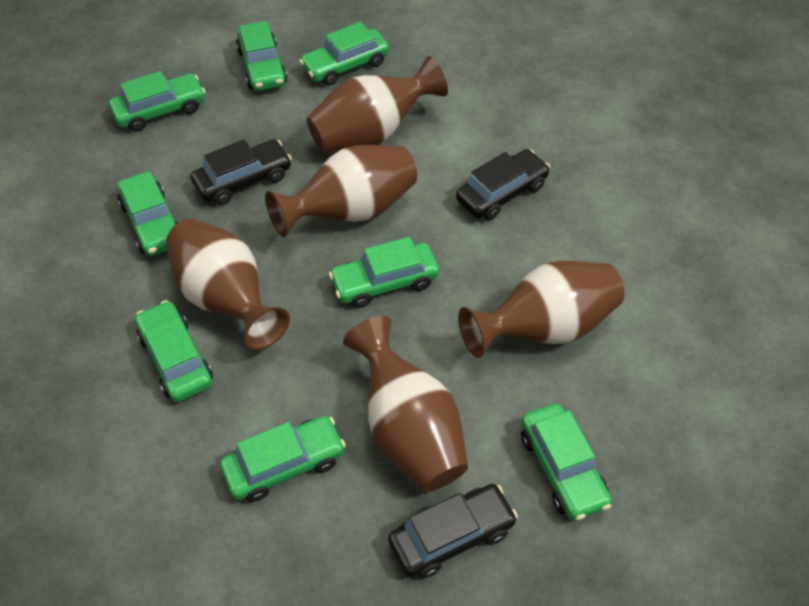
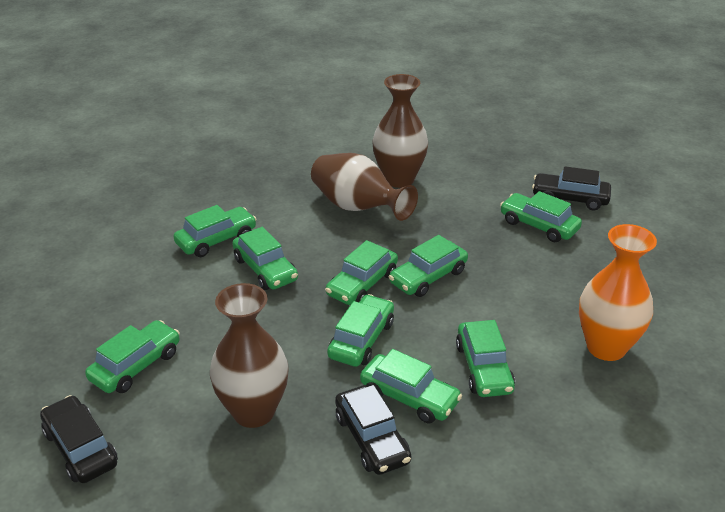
brown vase: [166,218,290,350] [265,145,417,237] [307,56,448,153] [343,316,468,492] [458,261,624,358] = 5 -> [210,283,289,428] [311,153,418,221] [373,74,428,188] = 3
green car: [109,71,206,132] [117,171,178,256] [135,300,213,402] [220,416,346,502] [236,21,287,91] [299,22,389,86] [329,237,439,308] [521,403,612,521] = 8 -> [85,320,180,393] [173,205,257,257] [232,227,298,290] [325,240,398,305] [327,294,394,367] [360,349,462,423] [389,235,468,297] [456,320,515,397] [500,191,582,242] = 9
orange vase: none = 0 -> [579,224,657,361] = 1

